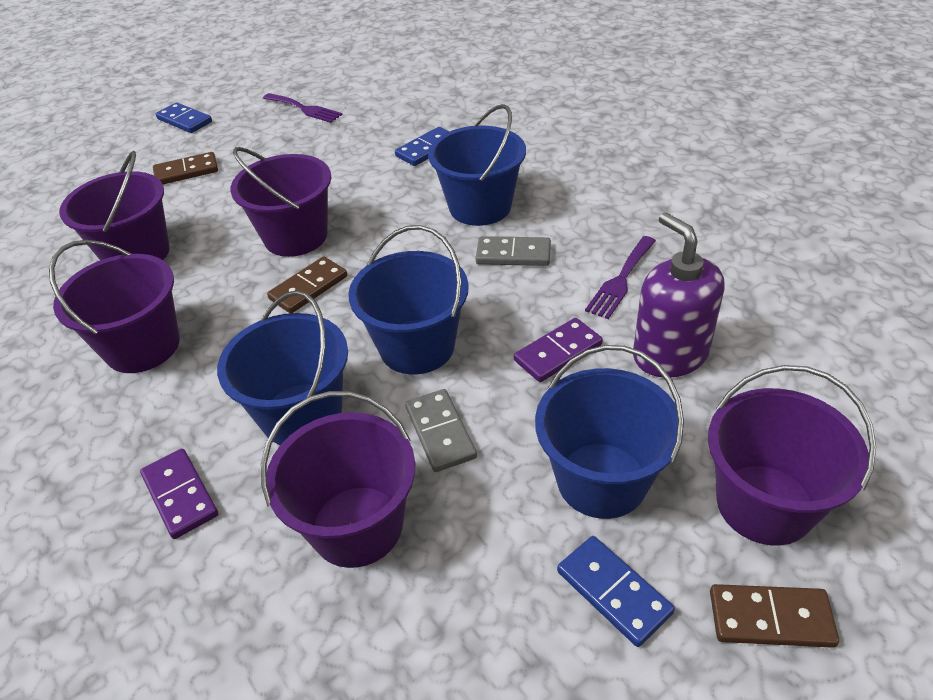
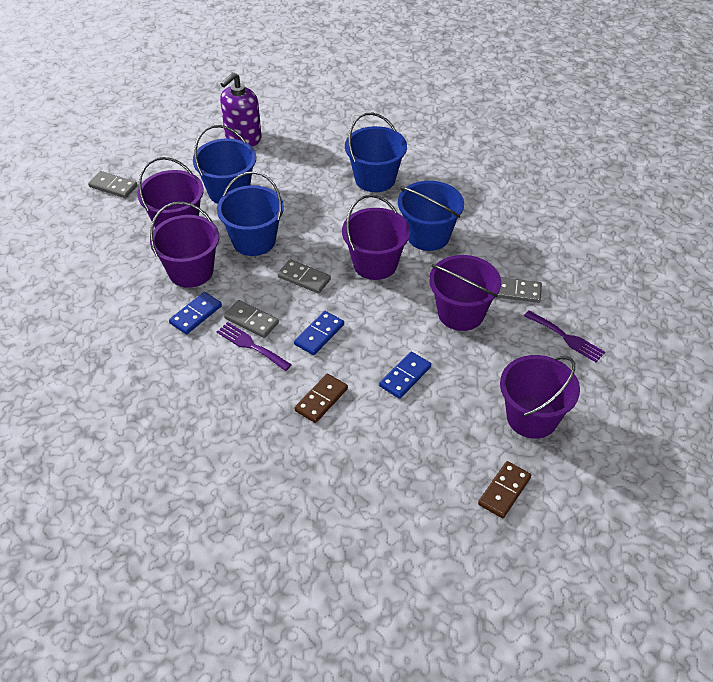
brown domino: [153,152,218,185] [267,257,347,313] [710,584,839,648] = 3 -> [295,374,348,423] [478,461,531,518] = 2
grey domino: [405,389,477,472] [476,236,551,266] = 2 -> [88,171,137,198] [224,300,279,338] [278,259,331,294] [497,277,542,303] = 4
purple domino: [140,449,218,539] [514,318,603,382] = 2 -> none = 0

